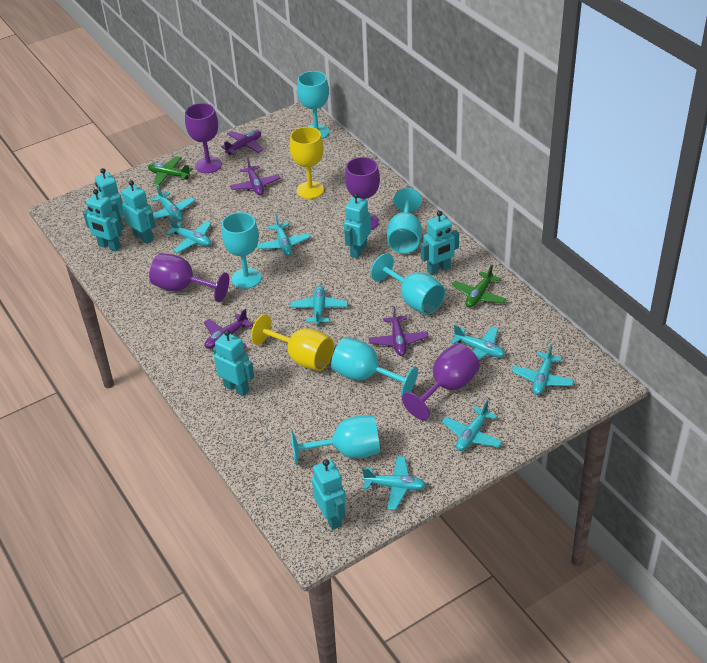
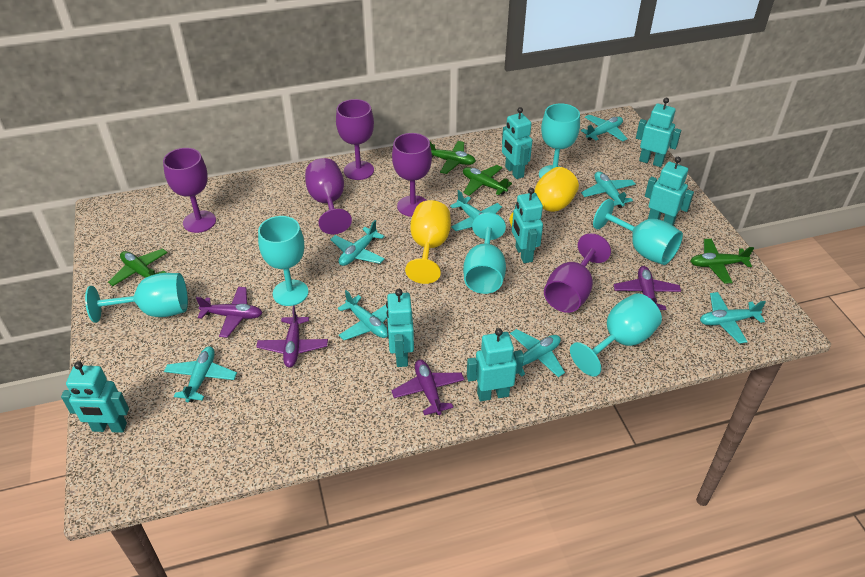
green plane: [148,156,193,186] [452,264,506,308] = 2 -> [108,249,168,286] [430,141,476,174] [463,165,512,196] [691,239,754,284] = 4
purple goblet: [149,253,229,302] [185,103,222,173] [345,157,380,230] [402,343,480,420] = 4 -> [163,148,216,233] [305,158,352,234] [336,99,374,180] [392,133,432,217] [544,233,611,313] = 5

